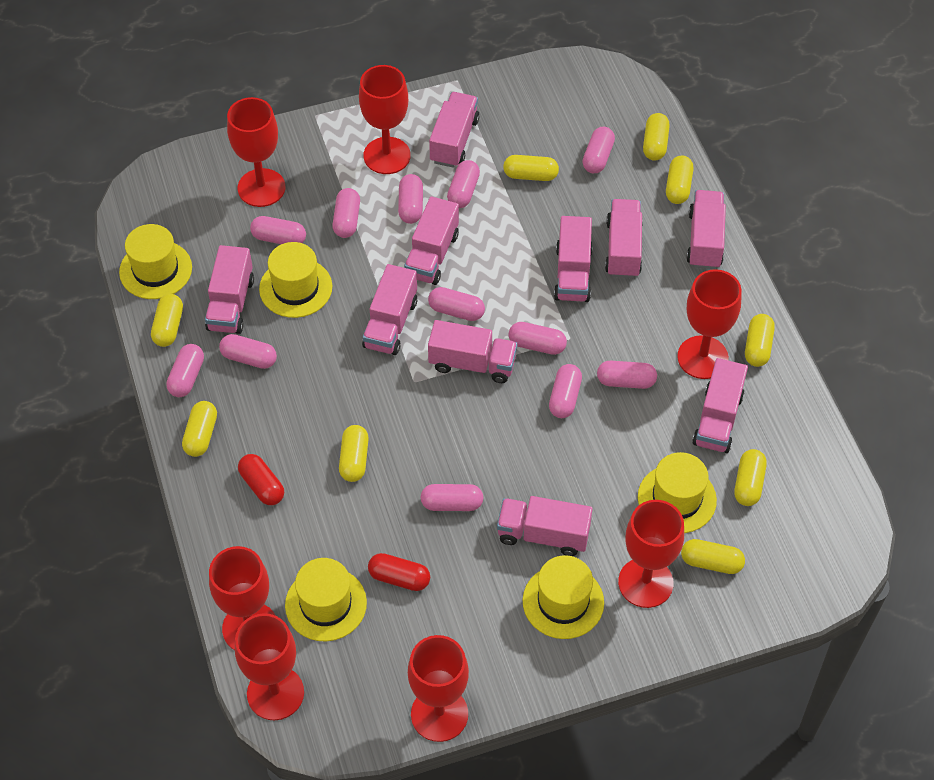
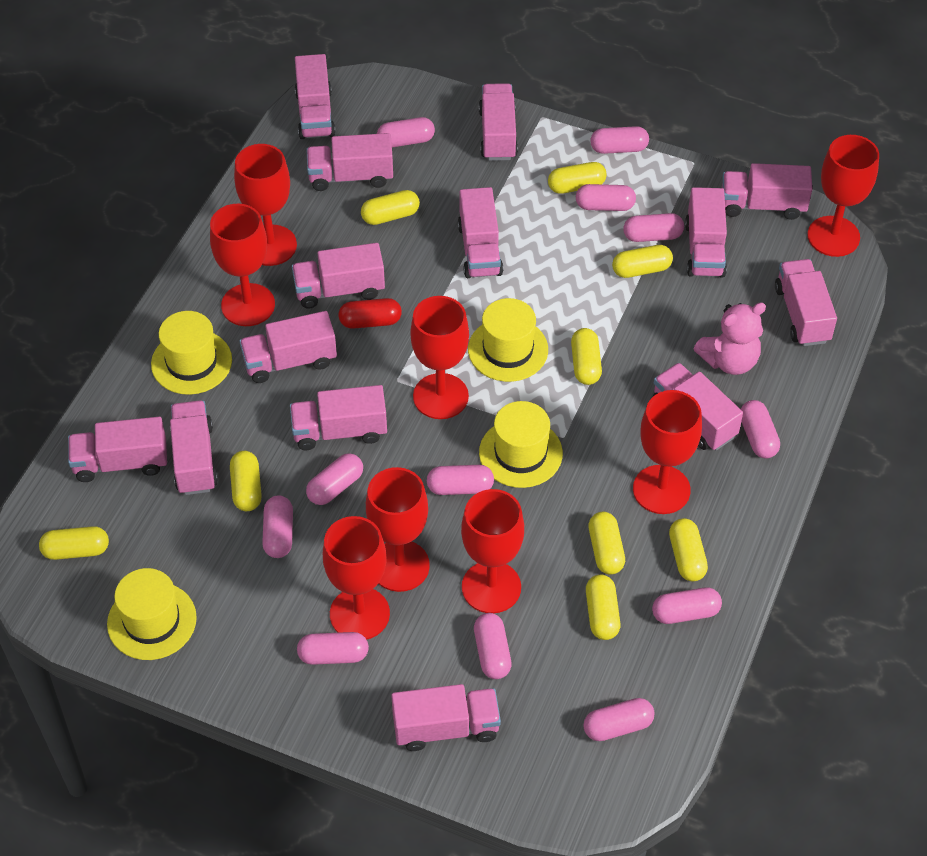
pink teddy bear: none = 0 -> [693,302,766,375] = 1
pink truck: [205,245,254,334] [362,264,417,355] [404,196,459,285] [428,320,517,383] [429,92,480,168] [497,496,592,556] [554,216,593,302] [605,199,643,278] [687,190,726,269] [692,358,748,453] = 10 -> [68,417,167,482] [170,400,218,495] [239,311,337,383] [290,385,387,450] [292,243,385,308] [295,54,335,139] [306,133,393,191] [391,684,501,751] [458,187,503,278] [479,83,518,161] [653,363,743,450] [685,187,727,277] [722,163,812,220] [775,259,837,346] = 14
red capsule: [238,454,284,505] [368,553,430,591] = 2 -> [338,298,402,329] = 1
red goblet: [209,546,276,650] [227,97,285,207] [235,613,304,720] [359,65,411,174] [408,635,469,742] [618,500,684,608] [677,269,742,379] = 7 -> [210,204,275,326] [234,144,297,266] [323,516,390,640] [366,467,430,592] [410,296,469,419] [461,489,524,614] [633,390,702,514] [807,135,879,257] = 8
yellow hat: [119,224,192,299] [259,242,332,318] [285,558,367,641] [523,555,604,639] [638,452,717,533] = 5 -> [107,568,197,660] [151,311,232,395] [468,298,548,382] [479,401,563,488] = 4

